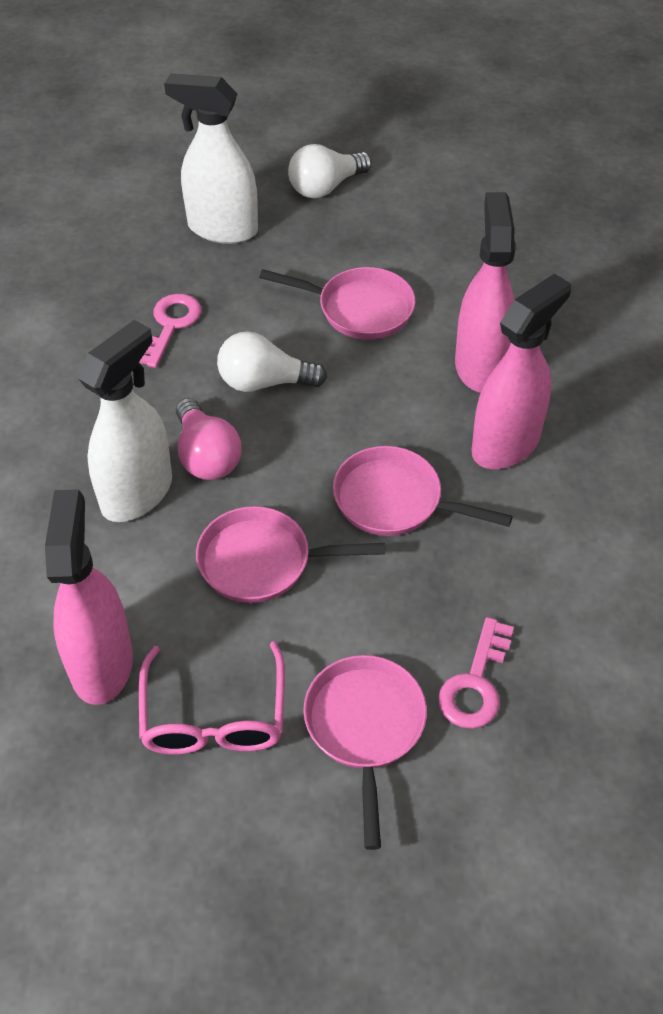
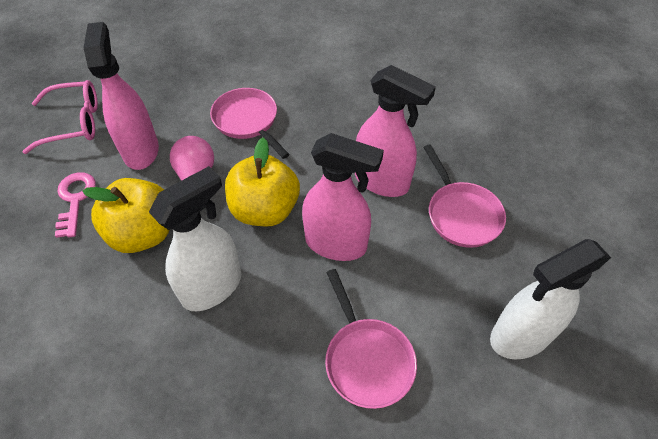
pink key: [139,293,201,368] [438,617,514,729] = 2 -> [55,172,96,238] = 1
pink pan: [196,506,385,603] [259,267,416,340] [303,655,427,850] [333,446,513,536] = 4 -> [210,88,290,159] [325,269,417,409] [423,144,506,248] = 3
white light bulb: [217,331,327,392] [288,144,372,198] = 2 -> none = 0
yellow apple: none = 0 -> [82,178,169,253] [225,138,300,226] = 2

